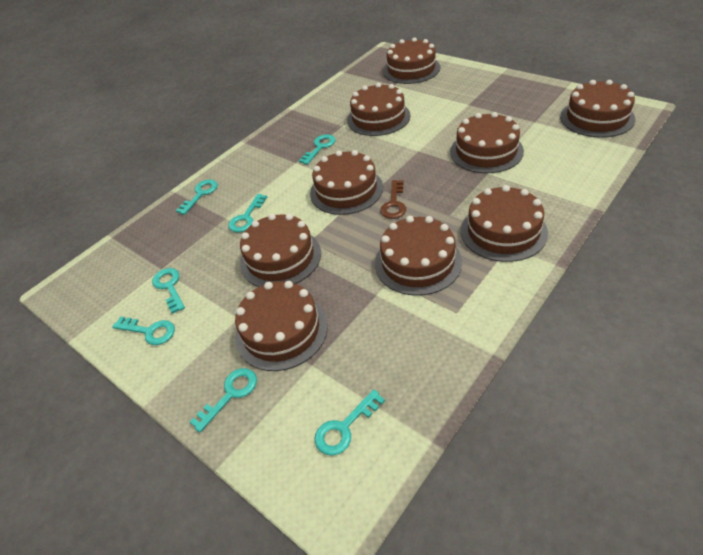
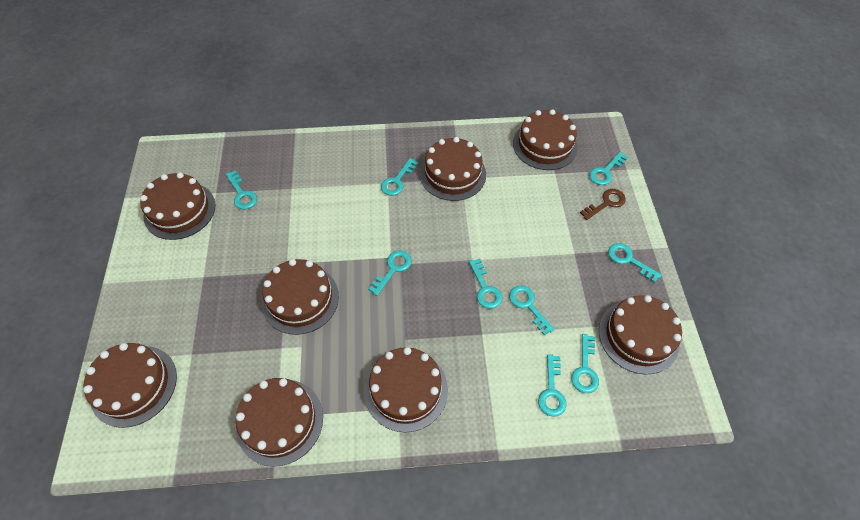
brown cake: [235,281,328,371] [240,214,321,287] [310,150,383,215] [347,83,411,136] [375,216,462,296] [383,37,440,84] [450,112,524,173] [461,185,548,262] [560,80,635,138] = 9 -> [83,343,177,428] [140,172,216,240] [236,378,323,466] [262,259,339,335] [364,347,448,432] [420,137,486,201] [513,109,578,170] [599,295,682,375] = 8
turquoise key: [112,316,175,345] [152,268,185,314] [176,180,218,215] [190,368,257,433] [228,194,267,232] [299,134,336,165] [315,389,385,456] = 7 -> [226,170,257,209] [368,250,412,296] [381,158,418,196] [469,259,502,309] [509,285,555,335] [538,354,566,417] [571,334,599,393] [589,152,628,185] [608,243,662,283] = 9

